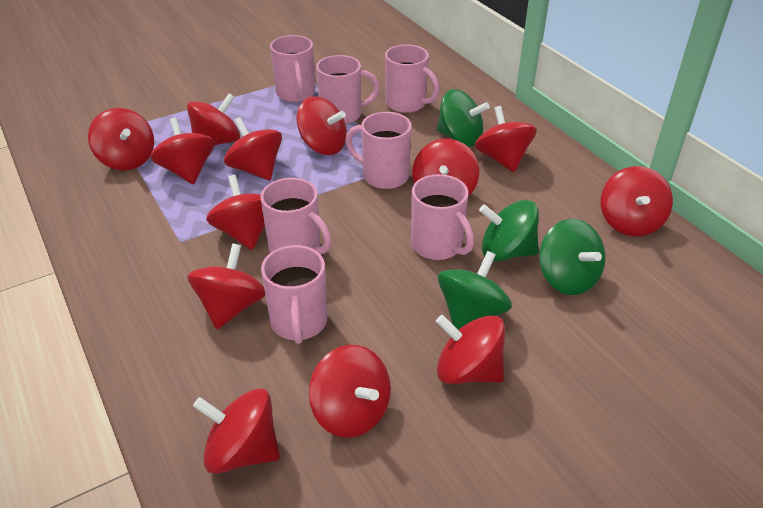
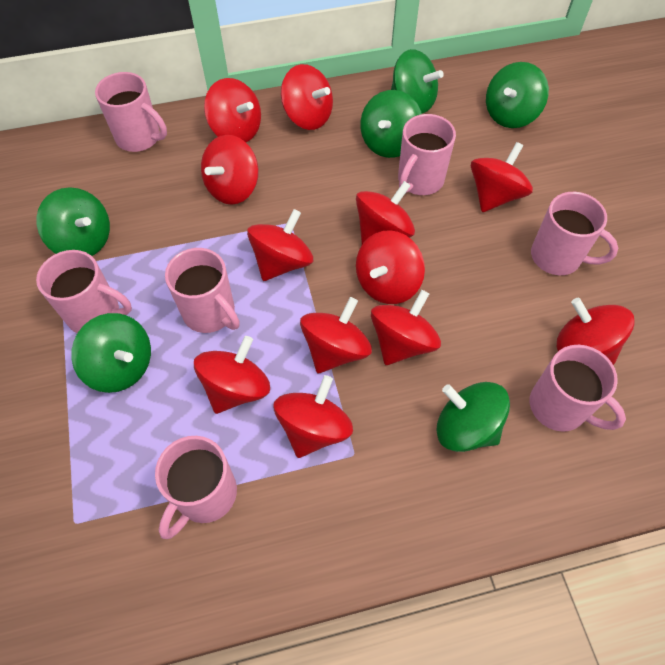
green spinning top: [437,89,490,146] [438,251,512,330] [479,200,539,262] [539,219,605,295] = 4 -> [36,187,110,256] [71,313,151,393] [360,90,422,158] [391,49,444,114] [437,382,510,452] [486,62,549,128] = 6
red spinning top: [88,108,154,170] [150,118,214,184] [187,93,241,146] [187,243,265,329] [193,388,280,474] [206,175,265,250] [224,117,282,180] [297,96,347,155] [309,345,391,438] [412,139,479,196] [436,315,505,384] [475,106,537,172] [601,166,673,236] = 13 -> [194,336,270,414] [201,135,259,205] [204,78,261,142] [247,209,313,281] [273,375,353,458] [281,64,333,130] [300,297,372,373] [356,181,415,244] [356,230,425,304] [371,290,441,365] [471,142,533,212] [557,298,635,365] = 12

